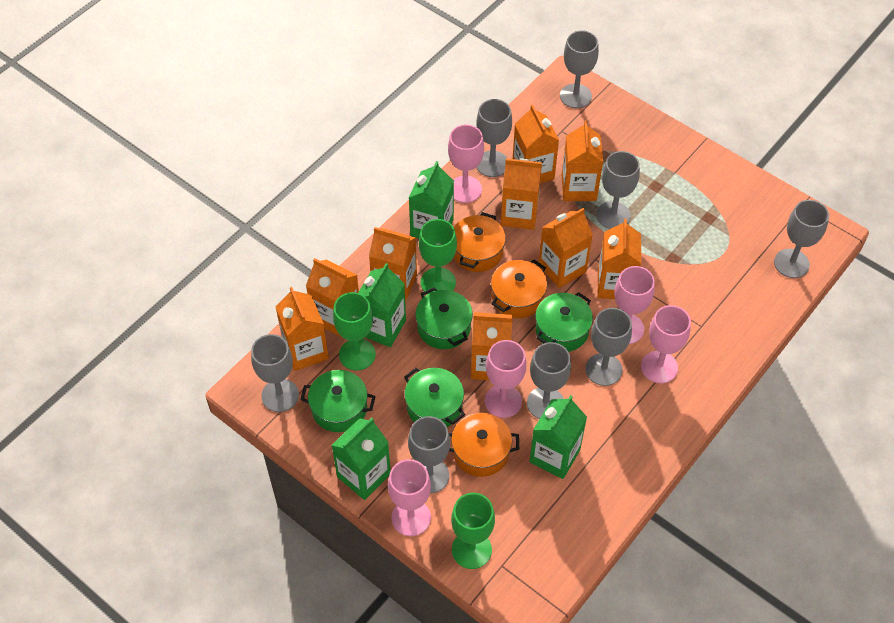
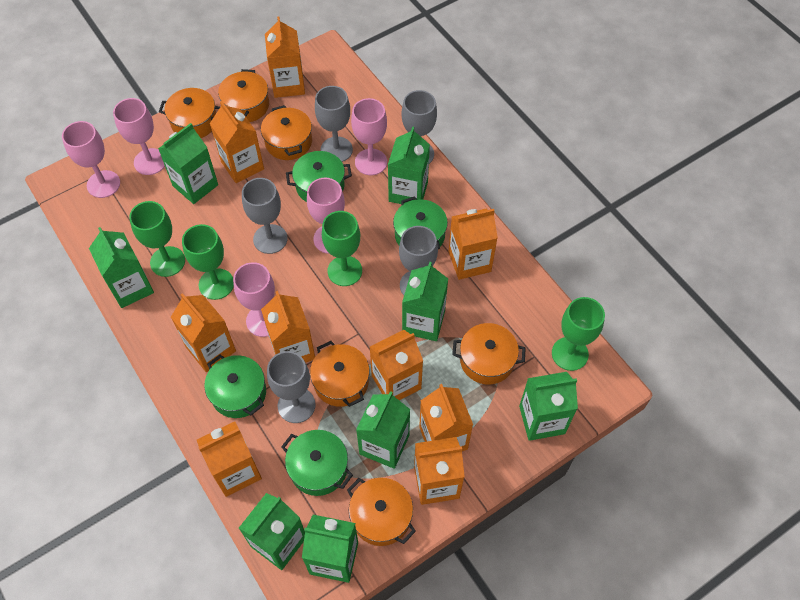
green carton: [332,418,391,500] [358,263,406,347] [409,161,454,238] [529,395,587,479] = 4 -> [89,227,154,308] [158,123,218,204] [239,493,305,570] [302,515,358,583] [356,391,410,469] [388,126,430,204] [402,262,448,341] [519,372,578,441] = 8
green goblet: [333,292,376,371] [419,219,457,294] [451,493,495,569] = 3 -> [129,201,185,277] [182,224,234,300] [322,211,362,286] [552,297,605,371] = 4
grey goblet: [251,334,299,412] [408,416,450,494] [476,99,512,177] [527,342,571,419] [560,30,599,108] [585,308,632,386] [596,151,640,229] [774,200,829,278] = 8 -> [242,178,287,254] [267,351,316,423] [315,86,353,162] [399,226,438,295] [402,90,437,164] = 5
orange pot: [449,413,519,477] [454,212,506,272] [491,259,547,318] = 3 -> [159,88,220,138] [218,69,269,122] [261,105,312,160] [310,341,370,407] [347,478,416,546] [452,323,526,384] = 6

